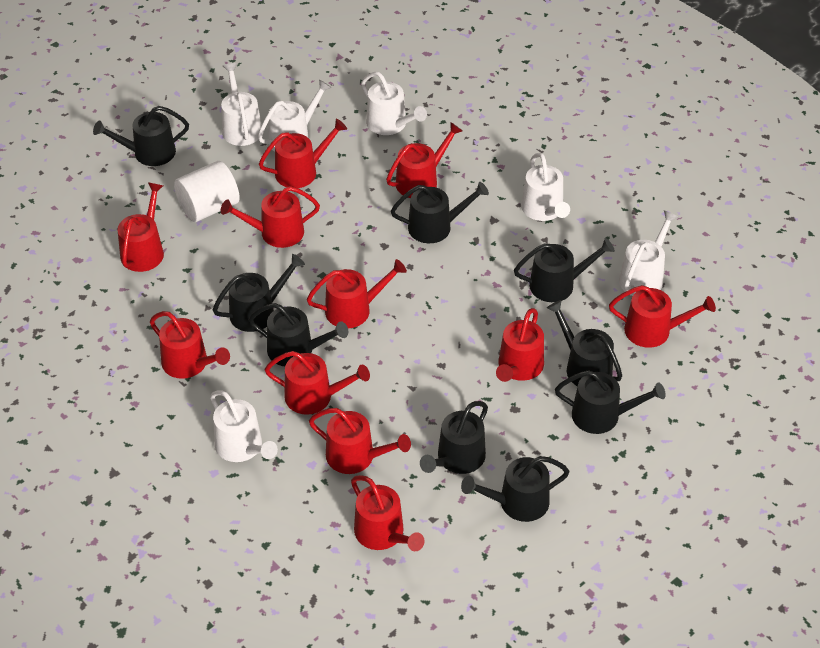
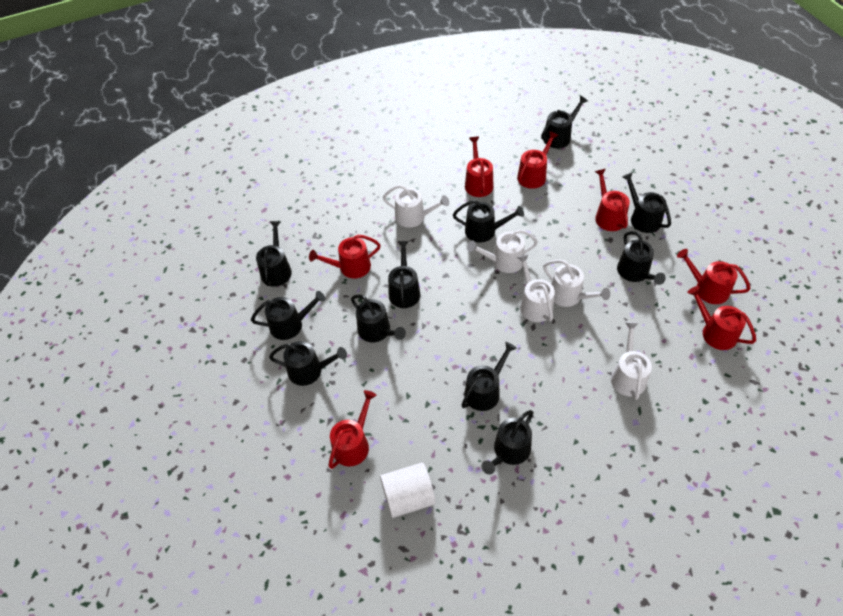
black watering can: [93,106,189,166] [213,254,305,332] [248,303,348,366] [391,182,489,243] [420,401,488,474] [461,456,570,522] [514,238,615,302] [547,300,622,386] [555,370,666,434] = 9 -> [251,291,325,340] [256,221,292,287] [269,341,347,386] [351,295,406,342] [388,241,420,308] [453,200,524,242] [461,342,517,411] [482,410,534,475] [541,95,588,148] [617,231,666,285] [622,172,671,233] = 11
red watering can: [118,183,164,272] [150,311,230,379] [221,186,320,248] [259,118,347,188] [264,351,370,415] [307,259,407,328] [309,408,411,474] [351,475,424,551] [386,122,462,198] [496,308,544,382] [609,285,716,348] = 11 -> [309,235,381,279] [328,390,377,469] [465,137,493,197] [517,131,559,189] [595,169,630,231] [677,249,750,304] [687,286,756,350] = 7
white watering can: [210,390,278,462] [221,63,262,146] [258,79,332,152] [361,72,427,135] [521,153,570,221] [619,210,678,296] = 6 -> [383,185,449,228] [467,229,538,273] [517,254,555,322] [543,260,610,307] [611,322,652,400] = 5

